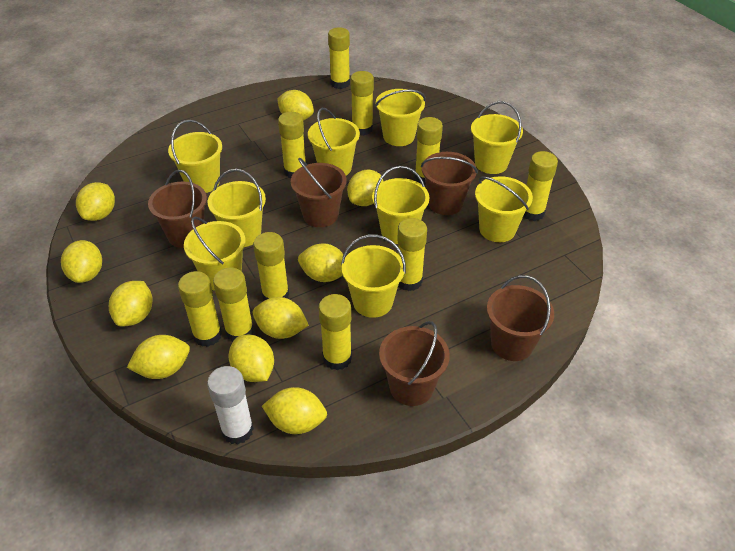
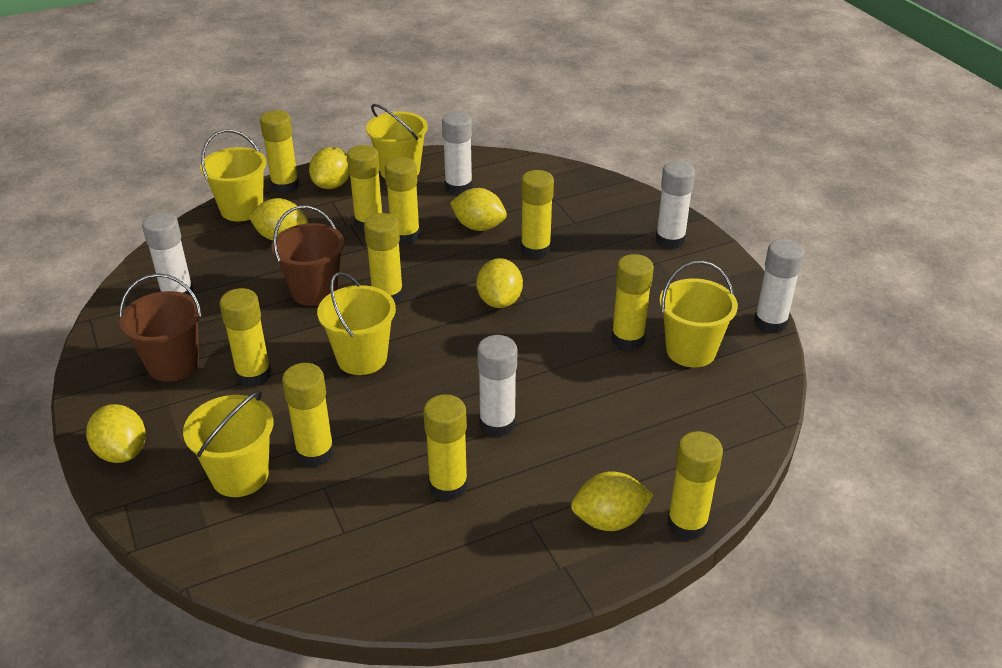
brown bucket: [148,170,207,248] [291,158,347,227] [379,321,450,406] [421,152,478,215] [487,275,554,361] = 5 -> [119,273,202,382] [271,206,344,306] = 2
white glue stick: [207,366,254,444] = 1 -> [142,212,194,296] [442,111,472,195] [477,335,517,437] [656,161,695,249] [754,239,804,333] = 5
yellow bucket: [168,120,222,193] [184,217,246,291] [208,169,266,247] [308,108,360,175] [341,234,406,318] [372,166,429,244] [375,89,426,146] [471,101,523,174] [475,176,533,242] = 9 -> [183,391,273,497] [200,129,266,221] [317,272,396,375] [366,104,428,178] [659,261,738,368] = 5
yellow lemon: [61,240,102,283] [76,182,115,221] [109,281,153,326] [127,335,190,379] [229,335,274,382] [253,297,309,339] [262,387,327,434] [277,90,314,121] [298,243,344,282] [347,170,384,206] = 10 -> [86,404,146,463] [248,198,308,241] [309,147,350,189] [450,188,507,231] [476,258,523,308] [571,471,653,531] = 6

